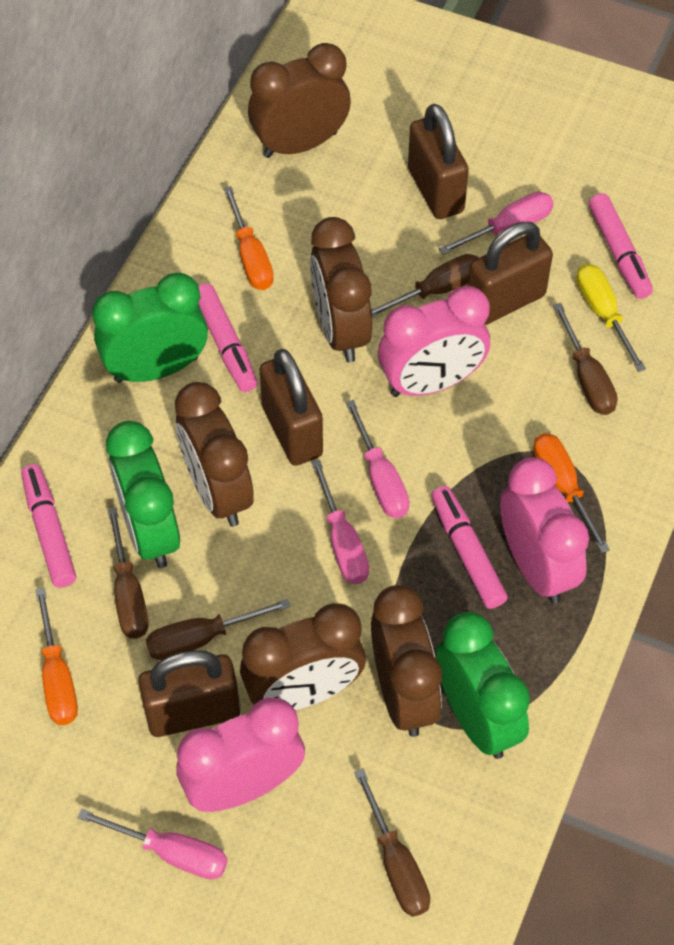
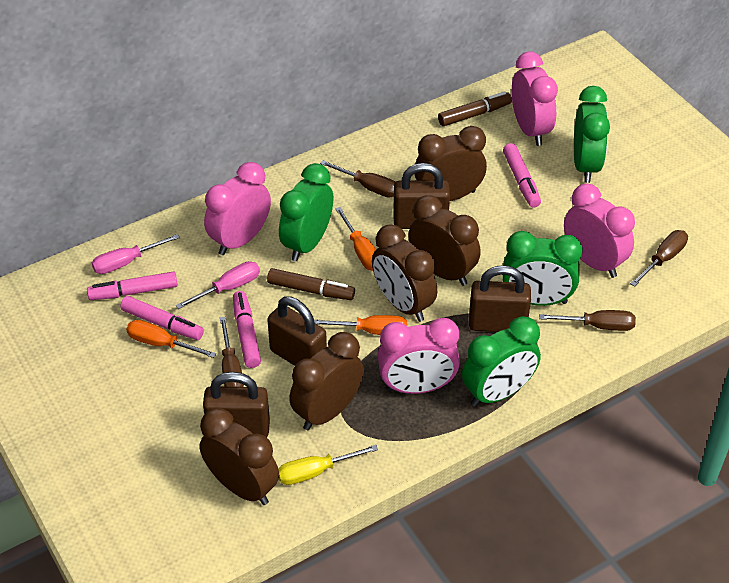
brown marker: none = 0 -> [267,268,355,300] [438,91,512,126] = 2
brown screwdriver: [108,508,148,639] [146,599,291,660] [354,768,430,917] [371,254,479,317] [553,303,618,415] = 5 -> [220,317,244,387] [320,160,395,197] [539,310,636,331] [630,230,688,287] = 4
green clock: [92,272,208,383] [106,421,180,568] [436,612,530,759] = 3 -> [279,163,334,261] [462,316,541,407] [502,231,583,306] [574,86,610,183] = 4
pink clock: [177,698,305,812] [378,286,490,397] [500,457,589,604] = 3 -> [204,162,271,255] [378,318,460,394] [512,52,558,146] [564,184,635,278] = 4
pink screwdriver: [77,809,228,879] [311,459,369,584] [346,400,409,518] [439,192,554,255] = 4 -> [92,234,180,274] [176,261,260,309] = 2

